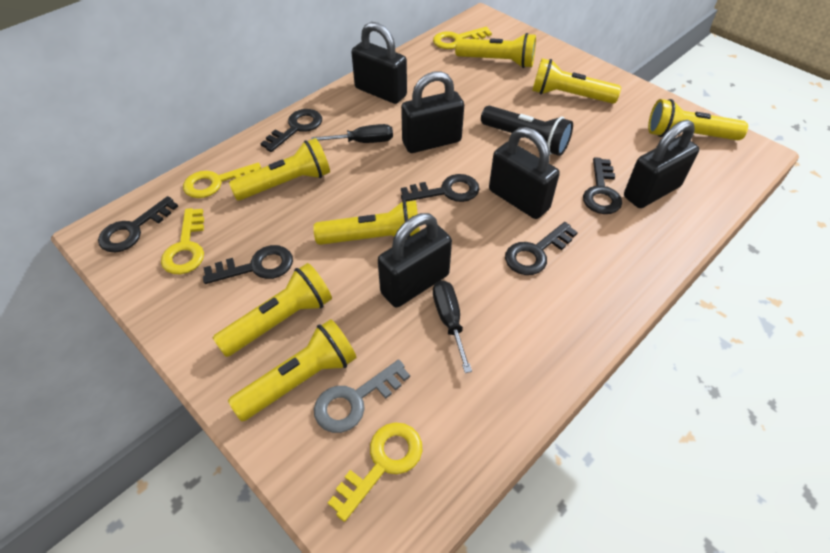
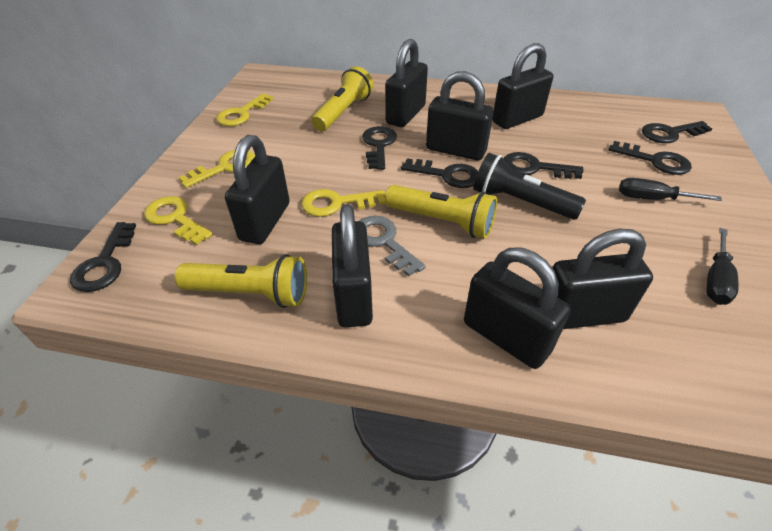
black padlock: [351,22,407,104] [378,213,452,307] [401,71,464,153] [489,127,560,219] [624,120,699,208] = 5 -> [225,135,289,244] [332,204,373,327] [385,39,428,127] [426,71,494,161] [464,248,571,369] [492,43,553,129] [552,229,653,329] = 7
yellow flashlight: [213,263,332,357] [228,319,356,421] [229,138,330,201] [313,200,420,245] [455,33,536,68] [532,58,621,104] [648,99,748,140] = 7 -> [175,254,307,308] [311,66,373,131] [385,185,497,239] = 3

